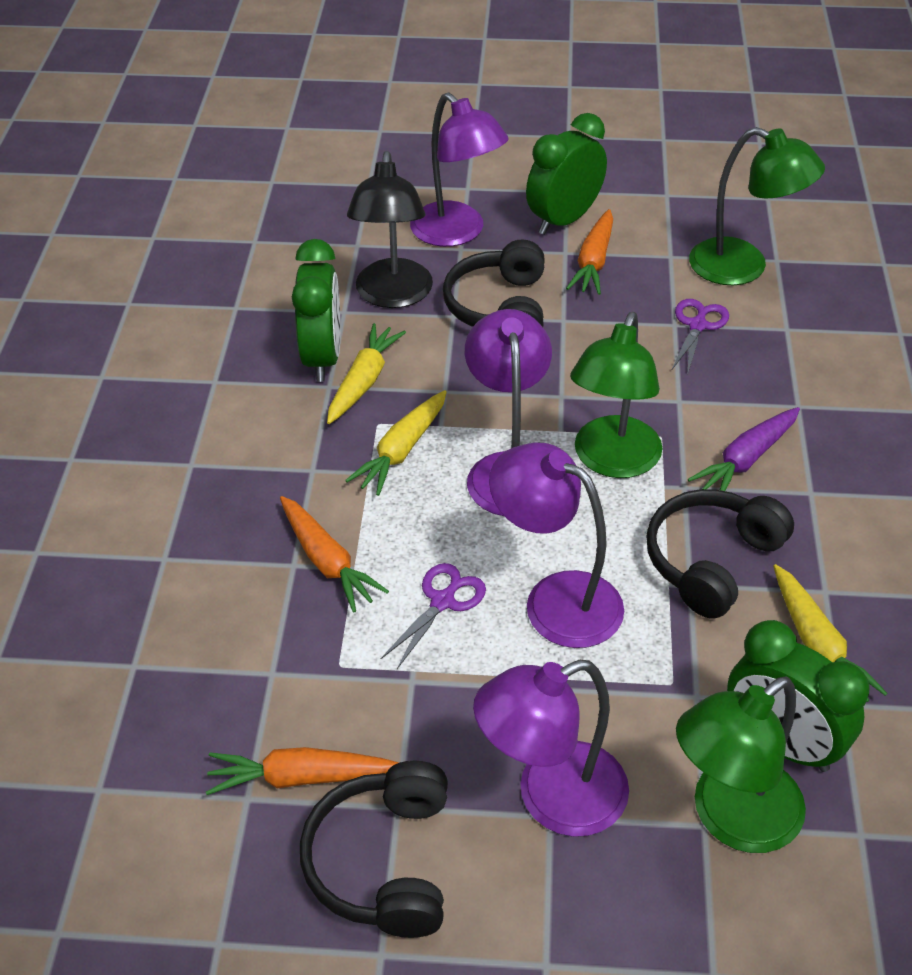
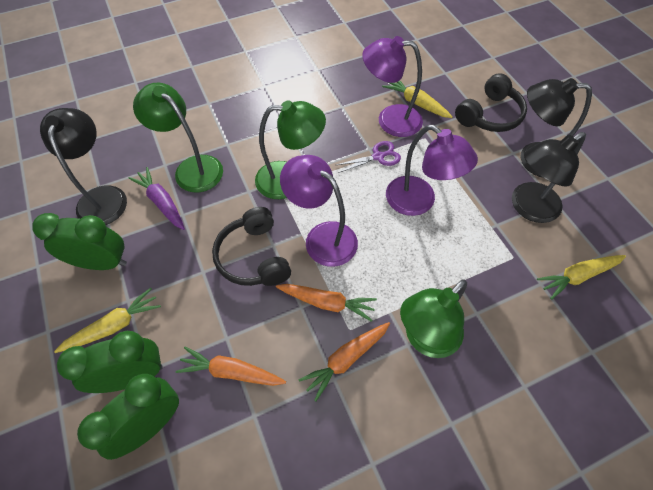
black headphones: [300,761,448,938] [443,239,545,327] [646,489,794,619] = 3 -> [212,207,291,286] [455,73,527,132] = 2
black lamp: [347,151,433,308] = 1 -> [40,108,127,225] [512,132,586,223] [521,78,592,178] = 3
purple lamp: [410,93,509,247] [465,309,552,516] [473,660,629,837] [489,442,624,648] = 4 -> [280,155,358,267] [362,36,423,137] [386,125,478,216] = 3
purple scissors: [380,563,486,669] [671,299,729,375] = 2 -> [337,141,401,173] = 1

